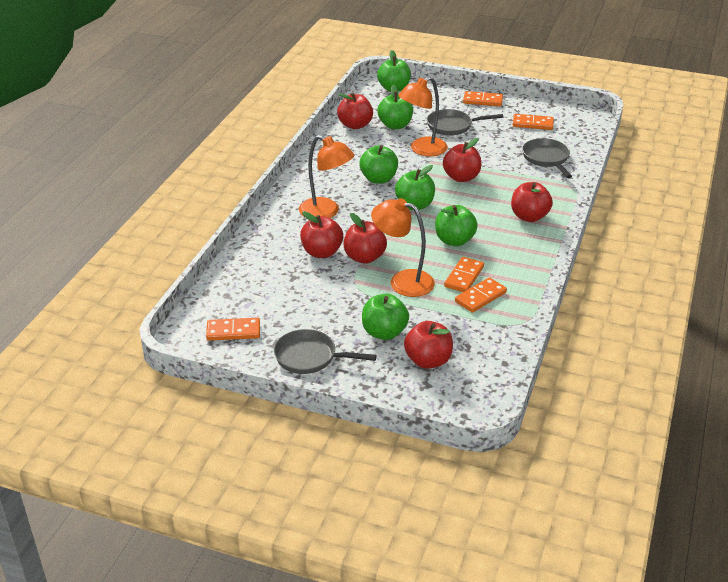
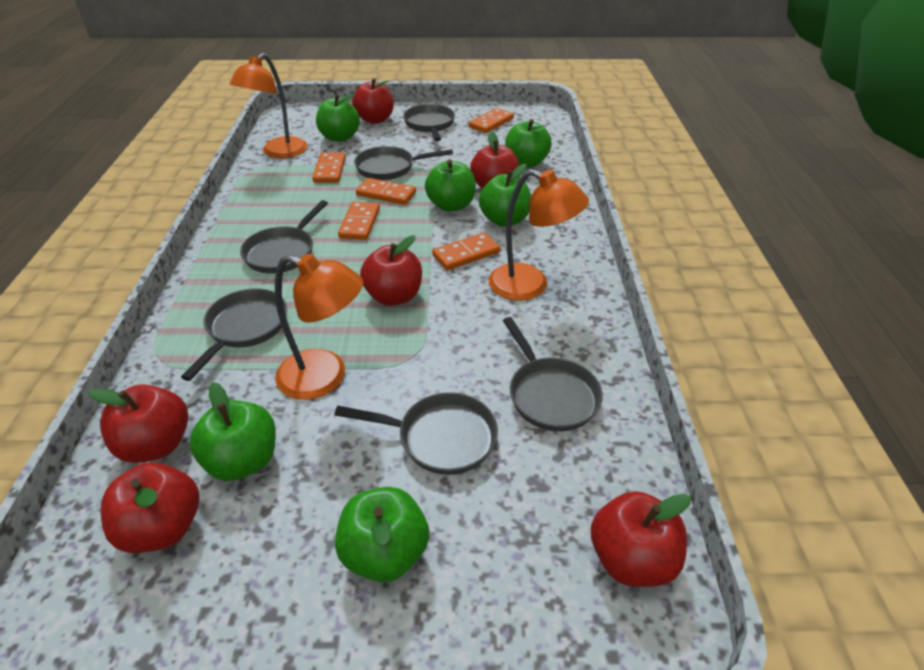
grey pan: [274,329,377,374] [427,109,503,136] [522,138,572,178] = 3 -> [181,288,287,381] [240,200,328,273] [334,392,498,475] [354,146,453,180] [403,104,455,141] [503,317,603,432] = 6

